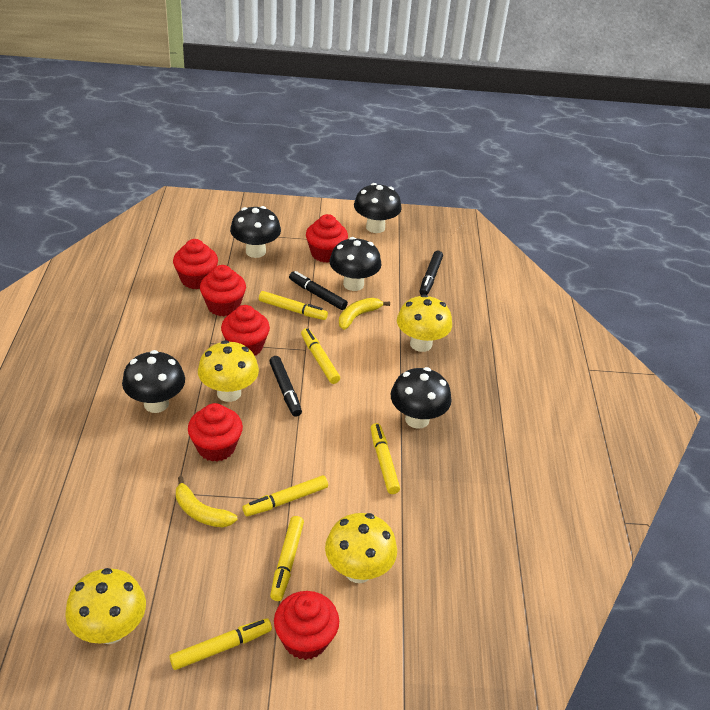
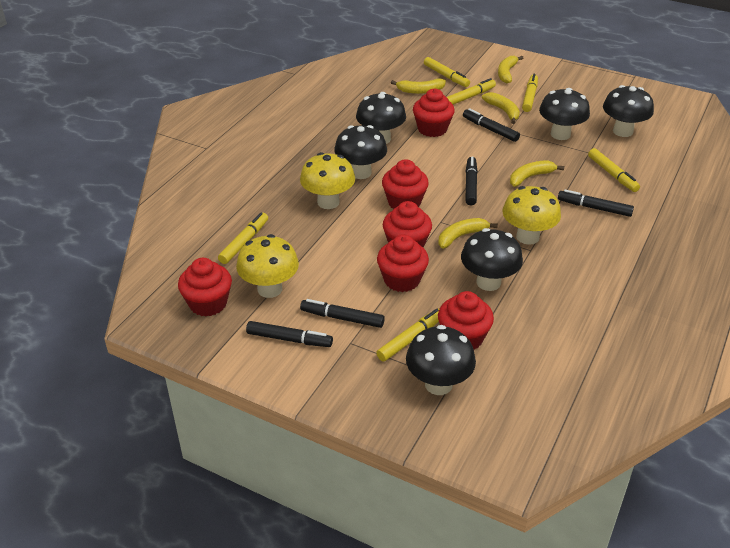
black marker: [269,356,302,417] [289,271,348,310] [420,251,443,295] = 3 -> [246,321,333,347] [300,299,385,328] [463,108,520,142] [465,156,478,206] [558,189,634,217] = 5
black mushroom: [122,350,185,413] [230,206,281,258] [330,237,381,291] [354,183,402,233] [391,367,451,429] = 5 -> [334,125,387,179] [356,92,406,144] [406,325,476,395] [461,228,523,291] [539,88,590,140] [603,85,654,137] = 6
yellow banana: [176,476,238,528] [339,298,390,330] = 2 -> [391,79,446,94] [438,218,498,249] [482,92,520,124] [498,56,523,83] [510,160,564,187] = 5
yellow mushroom: [65,568,146,644] [198,340,259,402] [325,513,397,583] [397,294,452,352] = 4 -> [236,234,299,298] [300,152,355,209] [502,186,561,245] = 3

